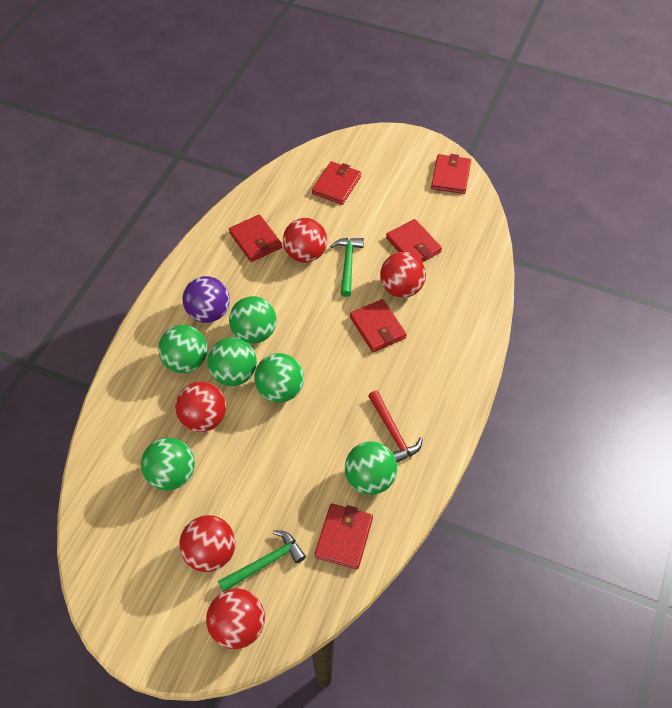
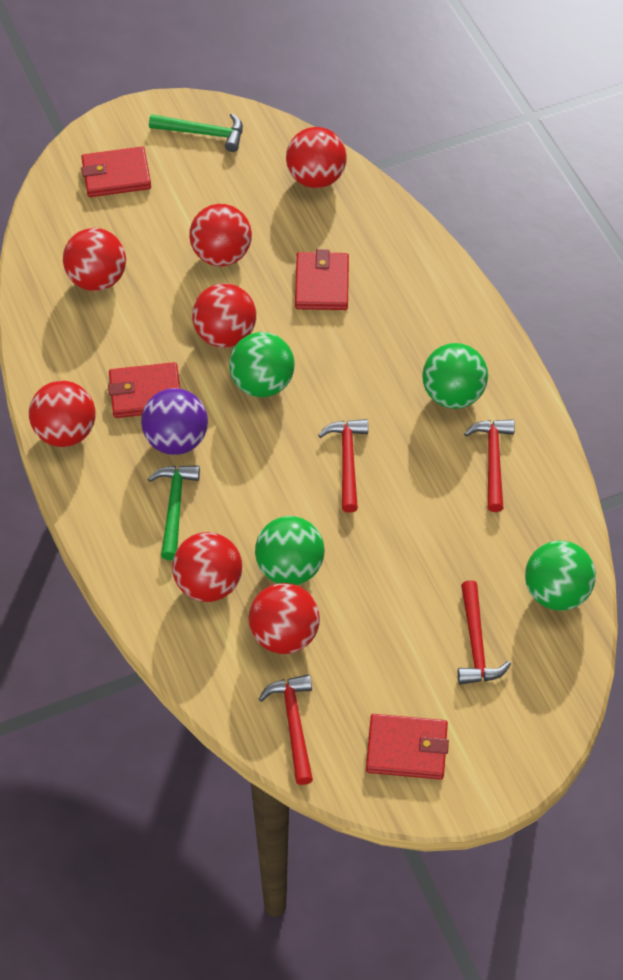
green ball: [141,438,195,491] [158,325,207,373] [207,337,257,386] [229,296,277,344] [254,353,304,403] [345,441,397,495] = 6 -> [229,332,295,397] [255,516,325,585] [422,343,488,409] [525,541,596,611] = 4
red ball: [175,381,226,432] [179,515,235,572] [206,588,265,649] [283,218,327,263] [380,252,426,298] = 5 -> [29,381,96,447] [63,228,126,291] [172,532,242,602] [189,204,252,266] [192,283,256,348] [249,583,320,654] [286,127,347,188] = 7
red hammer: [368,391,423,463] = 1 -> [259,674,313,785] [318,419,368,513] [458,580,511,685] [464,419,515,512] = 4
red wallet: [229,214,282,262] [312,161,361,205] [315,504,373,570] [350,299,407,352] [386,219,442,262] [431,154,471,194] = 6 -> [81,146,151,197] [108,362,180,418] [295,249,349,310] [366,714,449,780] = 4

